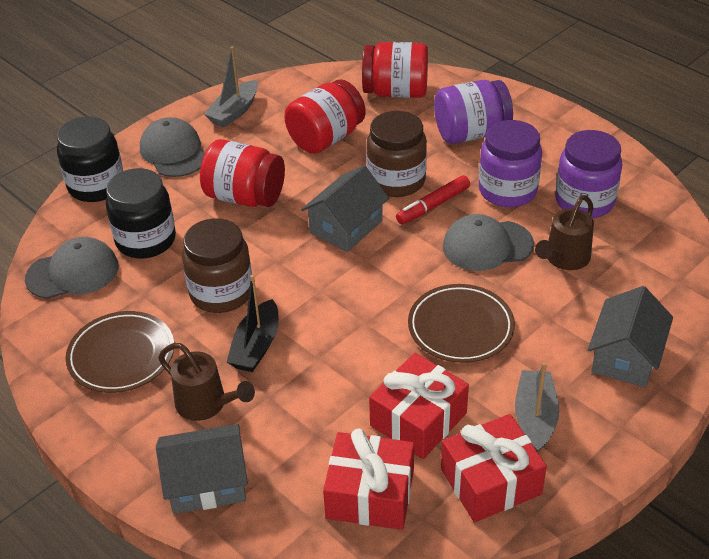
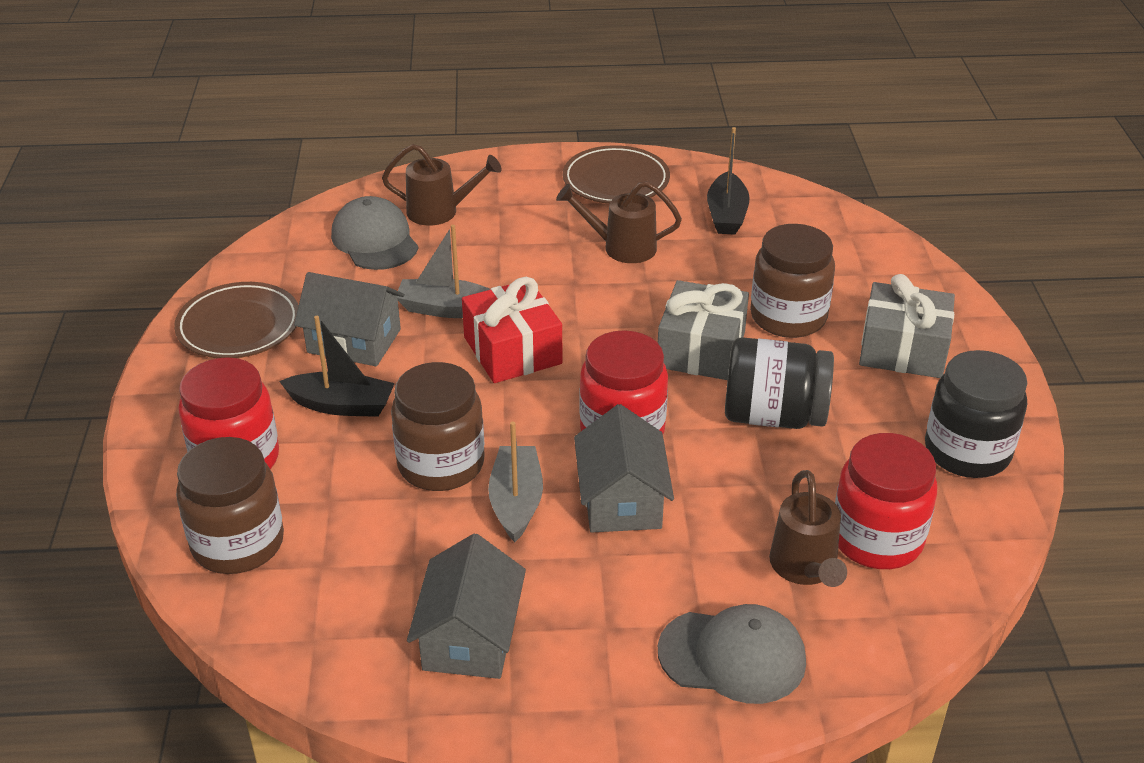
black boat: [227,275,279,372] = 1 -> [279,316,395,417] [707,127,750,235] = 2
brown jar: [182,218,252,313] [367,111,427,197] = 2 -> [176,437,284,574] [391,362,485,491] [750,224,835,338] = 3
brown watering can: [158,343,255,421] [535,195,594,270] = 2 -> [382,144,502,226] [556,181,682,263] [769,470,847,587] = 3
grey cap: [25,237,119,299] [140,117,205,177] [443,214,534,271] = 3 -> [331,196,418,270] [658,604,806,704] = 2
grey gift: none = 0 -> [658,280,749,380] [859,274,955,378] = 2
purple jar: [434,80,513,144] [479,120,542,207] [555,130,623,218] = 3 -> none = 0
red gift: [323,429,414,530] [369,353,469,459] [441,414,547,522] = 3 -> [462,277,562,383] = 1
red marker: [396,175,470,224] = 1 -> none = 0

